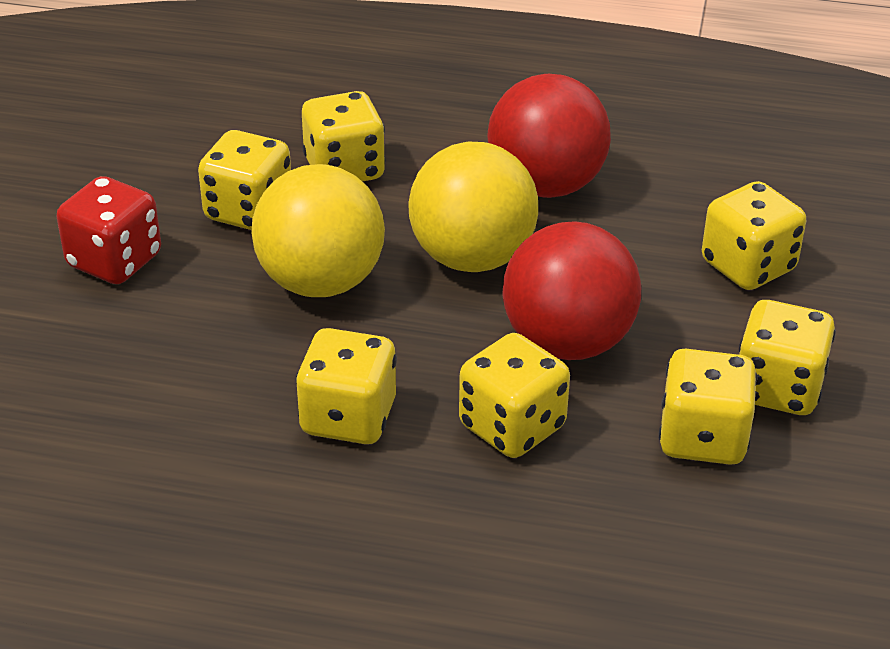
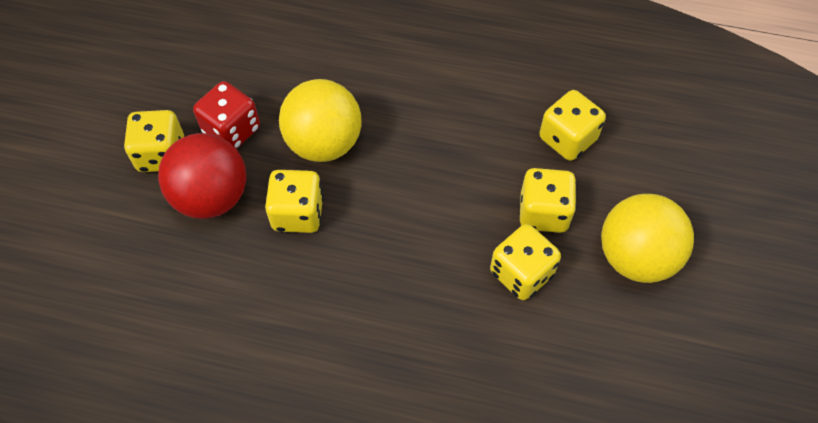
red ball: [488,74,611,198] [502,221,641,360] = 2 -> [158,133,246,219] = 1
yellow dice: [198,130,291,230] [295,328,397,444] [302,91,386,182] [459,333,570,458] [659,349,757,465] [702,181,806,290] [739,300,836,415] = 7 -> [124,110,184,172] [265,170,324,233] [490,224,561,300] [520,168,577,233] [539,90,606,161] = 5

